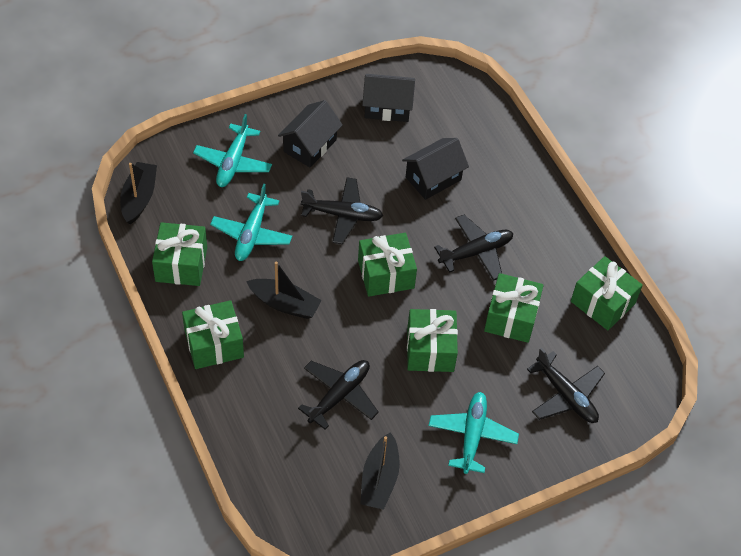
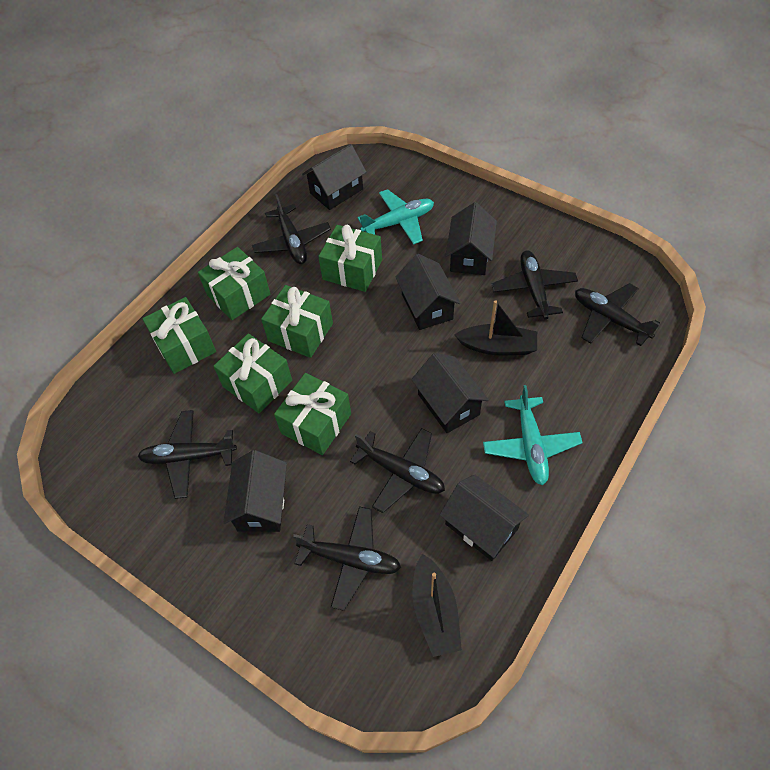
black boat: [120,162,157,224] [246,262,322,319] [360,432,400,510] = 3 -> [412,554,462,657] [454,300,537,355] = 2
black house: [278,100,343,167] [362,74,415,122] [402,138,469,200] = 3 -> [223,450,287,532] [302,144,367,210] [395,254,460,330] [411,353,489,433] [439,474,529,561] [445,202,497,275] = 6
black plane: [298,360,379,430] [301,177,383,244] [434,215,513,281] [527,348,605,423] = 4 -> [138,410,237,499] [252,194,331,264] [293,506,401,611] [350,428,445,513] [492,250,578,320] [575,283,660,346] = 6
turquoise plane: [193,114,272,187] [210,184,292,261] [428,392,519,474] = 3 -> [357,189,434,244] [483,385,583,485] = 2

